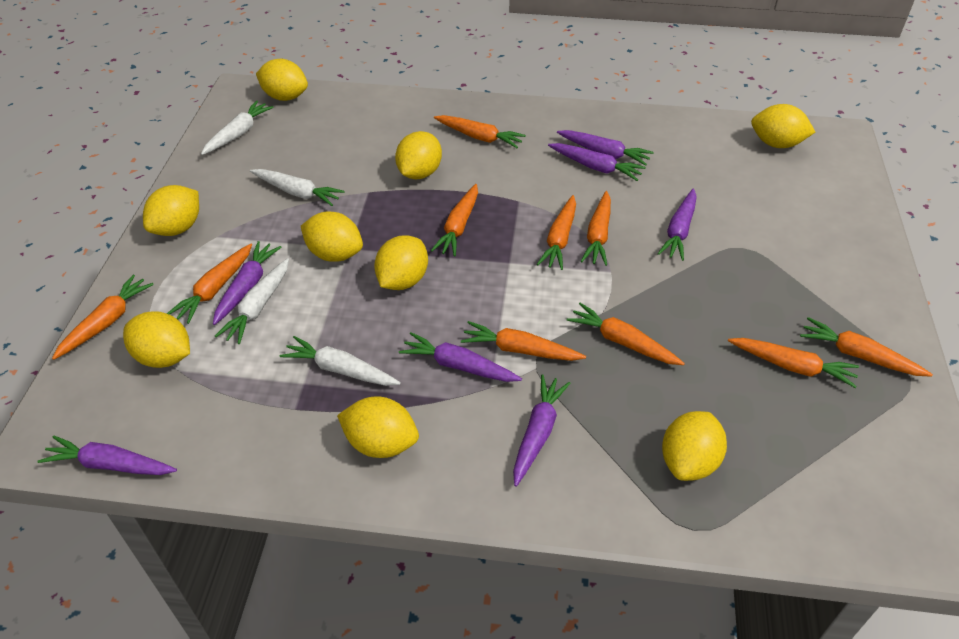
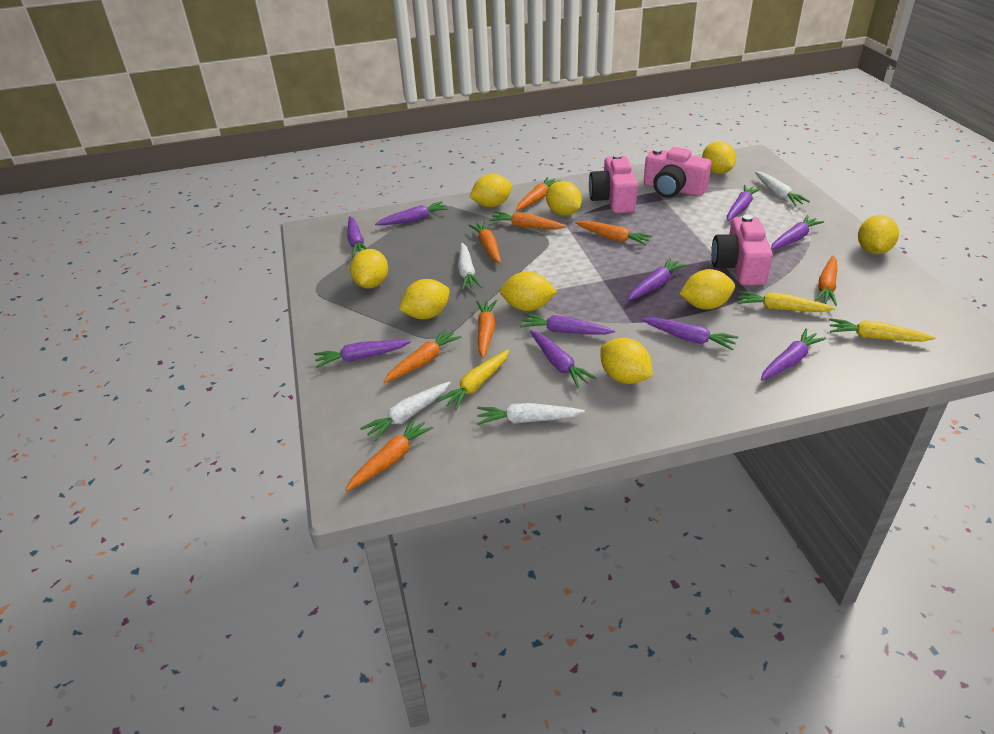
orange carrot: [52,275,154,360] [167,244,252,324] [431,184,478,257] [434,115,526,148] [461,321,586,361] [537,195,576,270] [567,303,685,365] [581,191,611,266] [728,338,859,388] [800,317,933,377] = 10 -> [346,417,434,491] [383,328,461,383] [469,221,501,263] [476,300,497,359] [490,211,566,229] [516,177,561,211] [575,221,652,245] [814,255,837,306] = 8
pink camera: none = 0 -> [589,154,638,213] [644,147,712,198] [711,215,773,285] = 3
purple carrot: [37,435,177,475] [213,241,281,325] [399,332,522,382] [513,375,570,487] [548,143,646,181] [557,130,654,166] [657,188,697,261] = 7 -> [314,340,411,368] [347,216,367,257] [375,201,449,225] [520,314,615,335] [530,330,597,388] [628,258,687,300] [641,318,738,350] [727,185,761,221] [761,329,827,381] [771,215,824,250] = 10
yellow carrot: none = 0 -> [437,350,509,411] [738,291,836,312] [829,318,935,341] = 3

